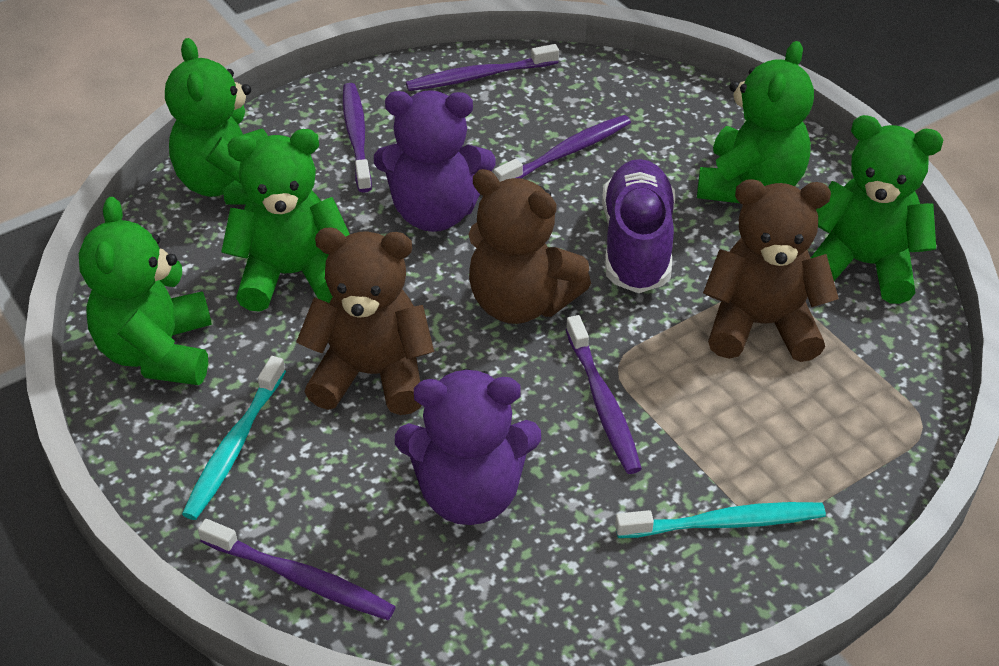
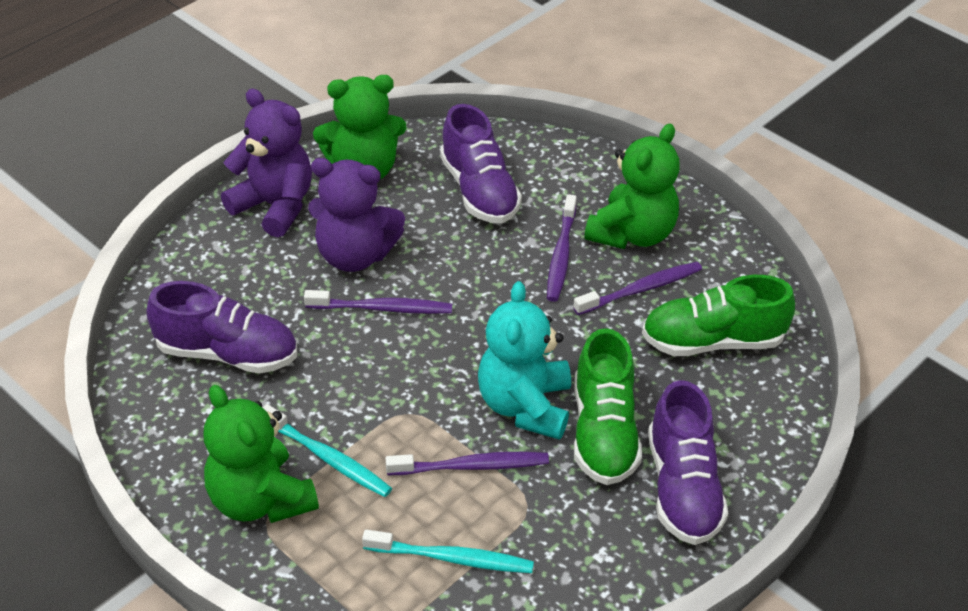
brown teddy bear: [296,227,434,415] [469,169,591,324] [703,179,839,362] = 3 -> none = 0
green shoe: none = 0 -> [574,328,642,485] [642,275,795,356] = 2
green teddy bear: [79,197,212,385] [165,38,268,205] [221,129,350,312] [697,41,814,203] [811,115,943,304] = 5 -> [204,385,319,523] [313,75,406,180] [584,124,680,249] = 3
purple shoe: [602,159,675,293] = 1 -> [146,281,297,374] [440,104,522,223] [648,380,728,545] = 3
purple toothbrush: [198,519,396,620] [343,83,372,193] [406,44,559,91] [494,115,631,182] [566,315,642,474] = 5 -> [304,290,452,314] [386,452,549,475] [547,194,577,302] [573,262,702,315] = 4
turquoise teddy bear: none = 0 -> [478,281,571,440] = 1

